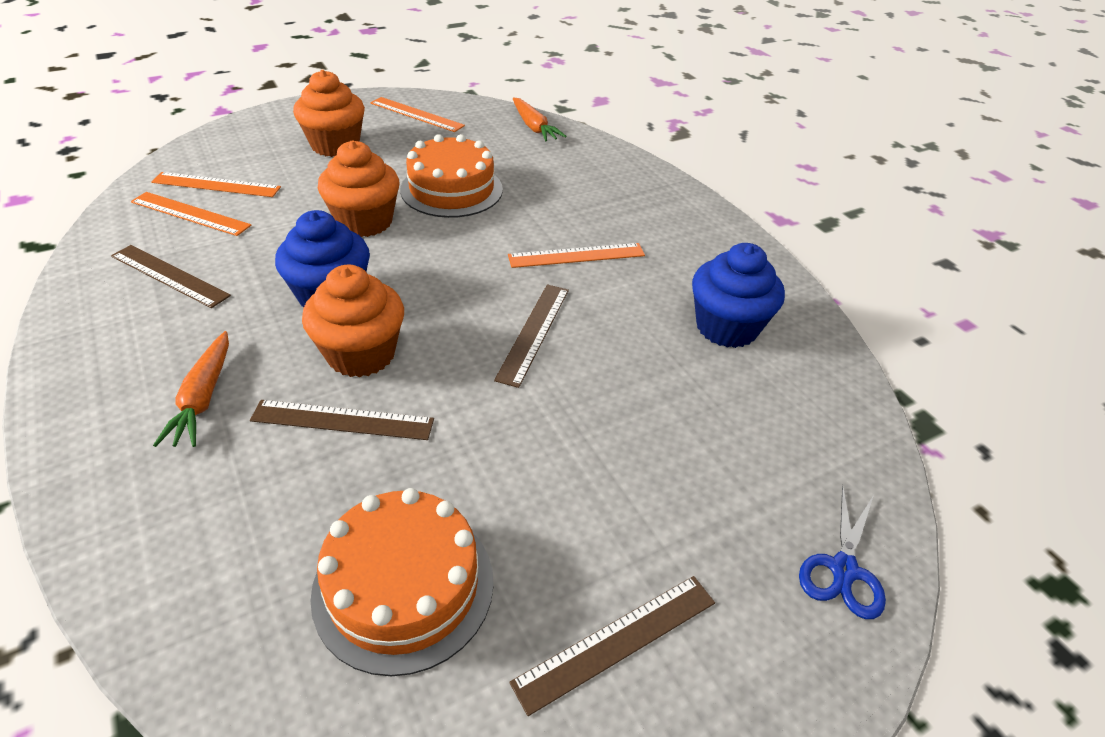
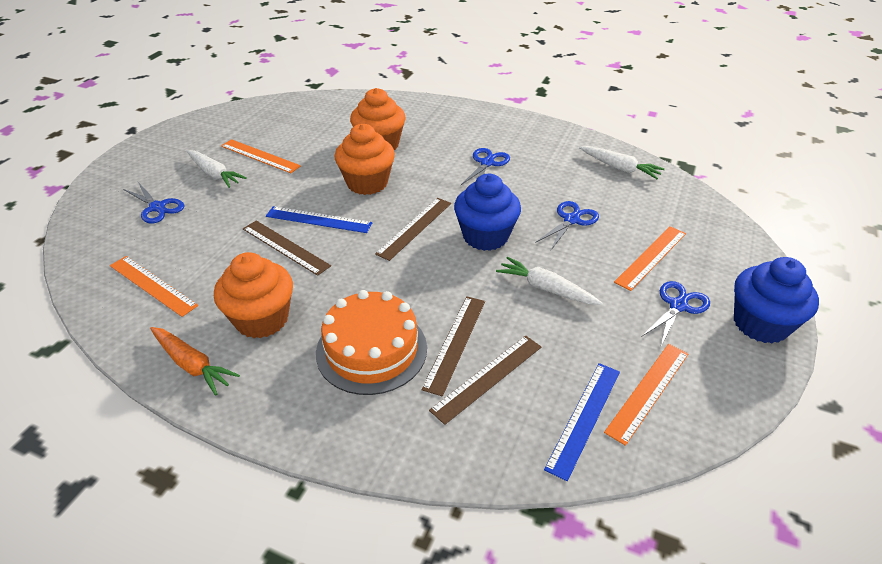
blue ruler: none = 0 -> [266,206,372,233] [544,363,620,481] = 2
blue scissors: [799,485,886,619] = 1 -> [123,182,184,223] [461,148,510,185] [535,201,599,250] [641,281,710,348] = 4
orange cake: [310,488,494,676] [400,134,503,218] = 2 -> [316,290,427,395] = 1
orange carrot: [153,331,229,447] [513,98,567,142] = 2 -> [150,327,240,395] = 1
white carrot: none = 0 -> [187,150,247,188] [496,257,602,305] [579,146,665,179] = 3

